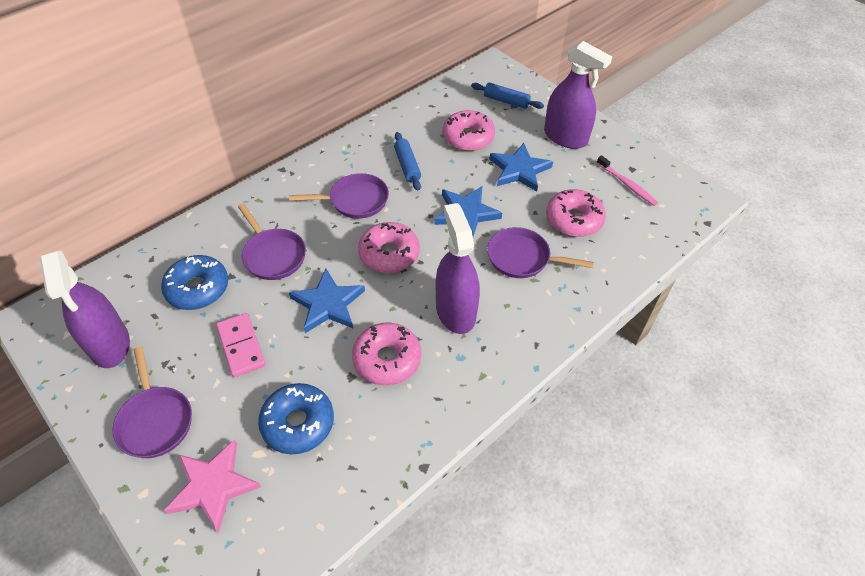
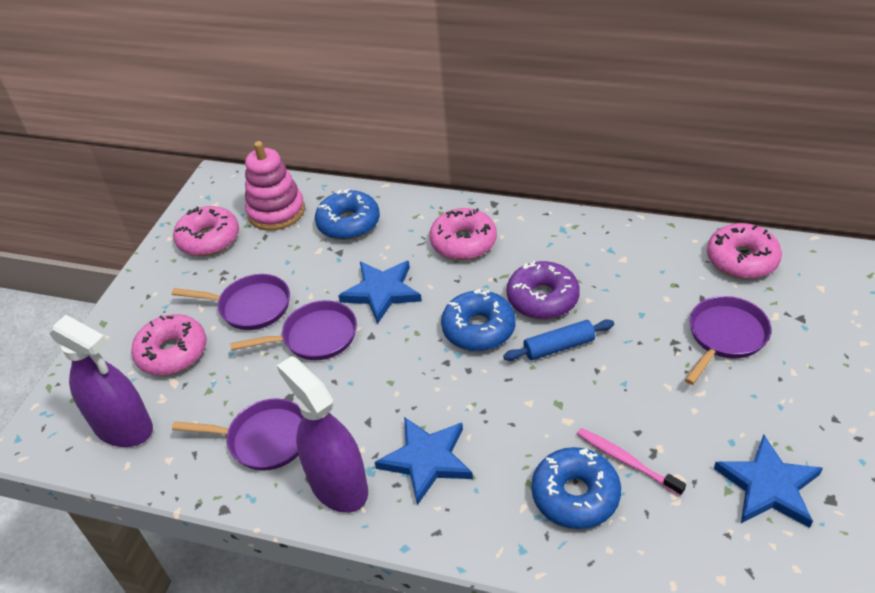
blue donut: [161,255,228,310] [258,383,334,454] = 2 -> [315,189,380,240] [441,289,516,351] [531,447,621,529] = 3
blue rolling pin: [394,132,421,191] [471,82,544,109] = 2 -> [503,319,614,361] = 1
pink domino: [216,313,266,377] = 1 -> none = 0
pink stacking toy: none = 0 -> [245,141,305,231] = 1
pink star: [164,439,261,533] = 1 -> none = 0
purple donut: none = 0 -> [507,261,580,319] = 1
purple spray bottle: [40,251,130,368] [436,203,480,334] [544,41,612,149] = 3 -> [49,315,153,447] [277,356,368,513] = 2

